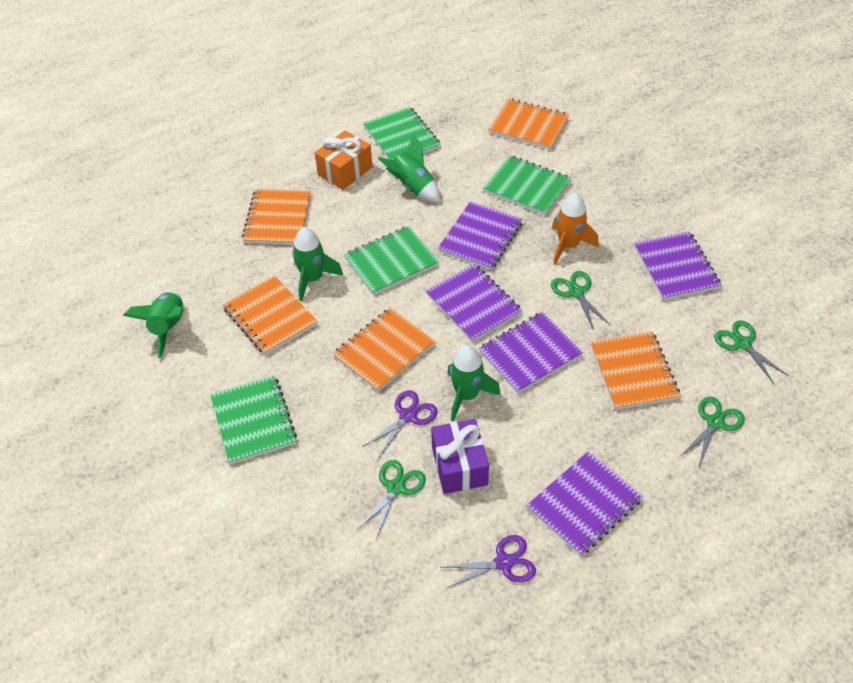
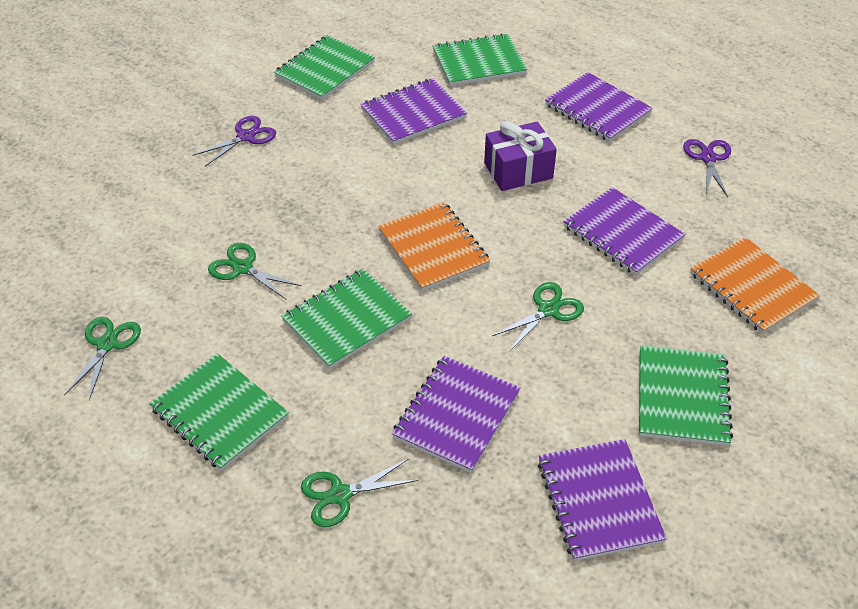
green notebook: [210,375,297,464] [344,226,439,295] [363,106,441,160] [483,155,572,215] = 4 -> [149,353,289,471] [274,35,375,100] [281,269,412,369] [433,33,528,86] [639,345,733,446] = 5
green rocket: [123,291,184,358] [292,227,343,301] [378,133,440,202] [447,345,501,422] = 4 -> none = 0
orange gift: [315,130,373,190] = 1 -> none = 0
orange notebook: [223,275,317,355] [242,189,311,245] [333,308,435,392] [488,98,569,150] [591,331,680,410] = 5 -> [378,202,490,291] [690,237,820,334] = 2
orange rocket: [552,193,599,265] = 1 -> none = 0

